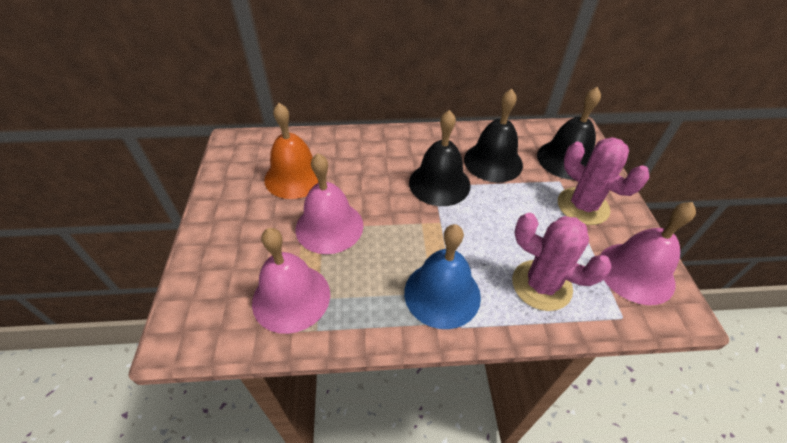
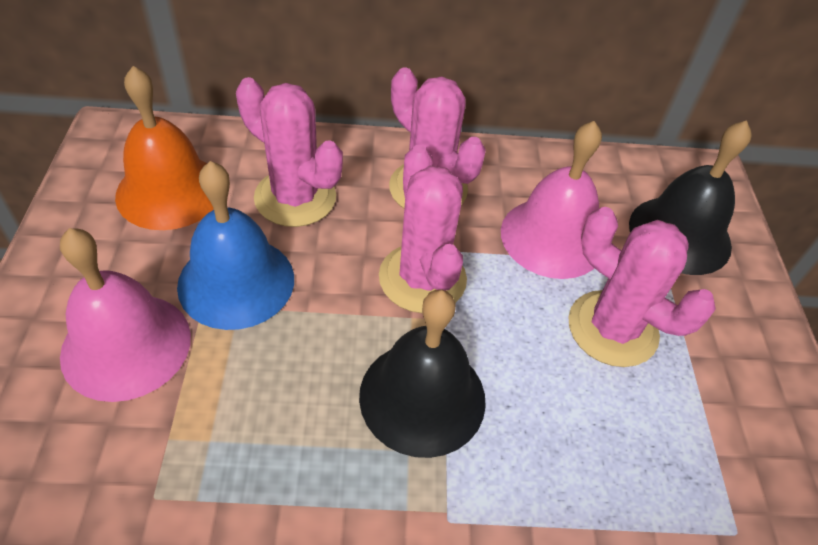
black bell: [409,110,471,206] [464,89,523,182] [537,87,601,180] = 3 -> [359,289,486,458] [629,120,752,275] = 2
pink bell: [252,228,330,334] [296,153,363,254] [600,202,696,305] = 3 -> [60,228,191,402] [501,121,602,279] = 2
pink cactus: [512,213,612,311] [558,137,650,225] = 2 -> [236,77,343,227] [379,145,467,313] [389,68,486,208] [568,207,716,367] = 4

